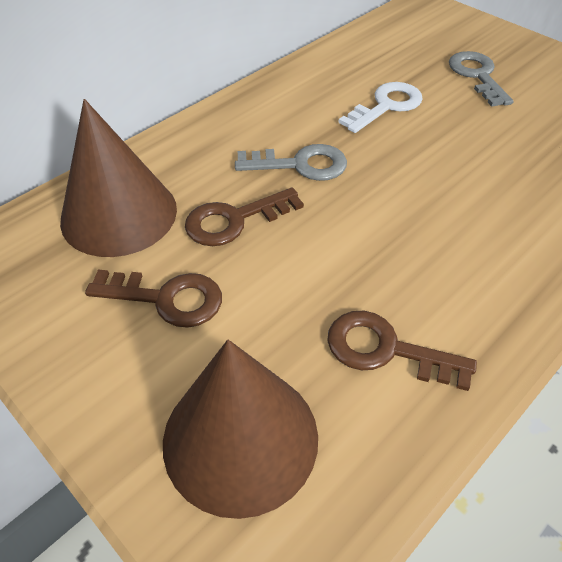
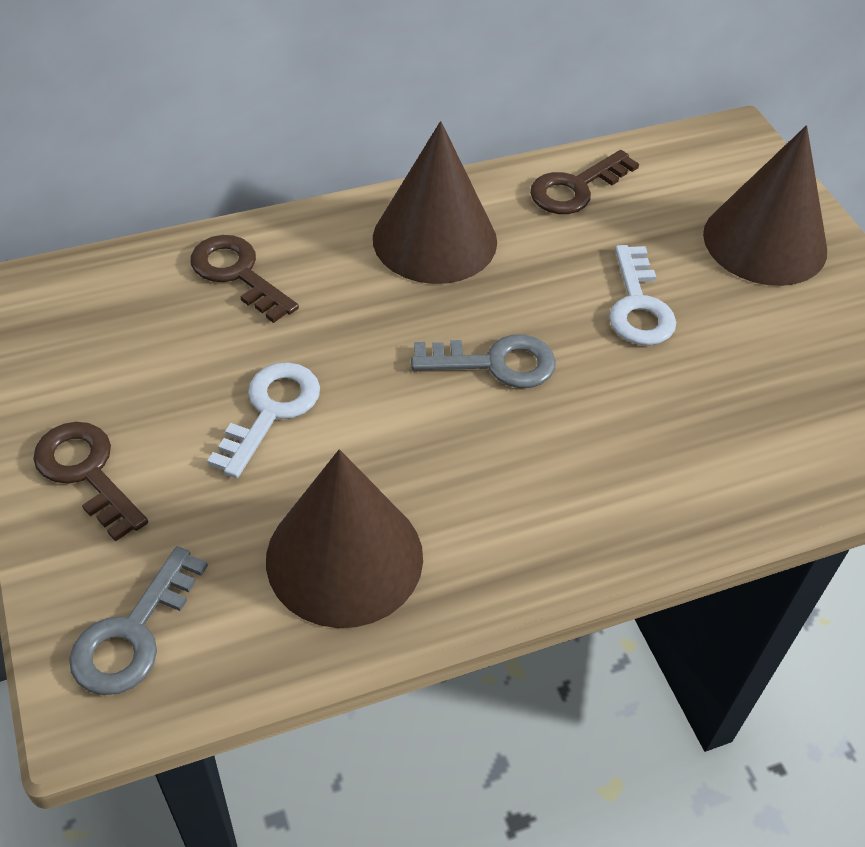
brown cone: [60,99,177,257] [163,340,318,519] = 2 -> [266,449,423,628] [373,121,497,284] [703,126,827,286] = 3
white key: [338,82,423,133] = 1 -> [207,362,320,478] [609,245,676,345] = 2

